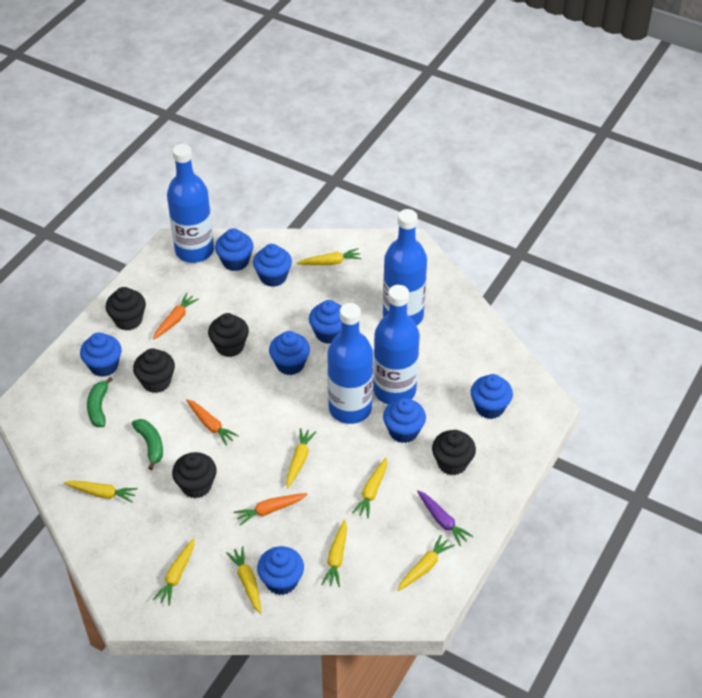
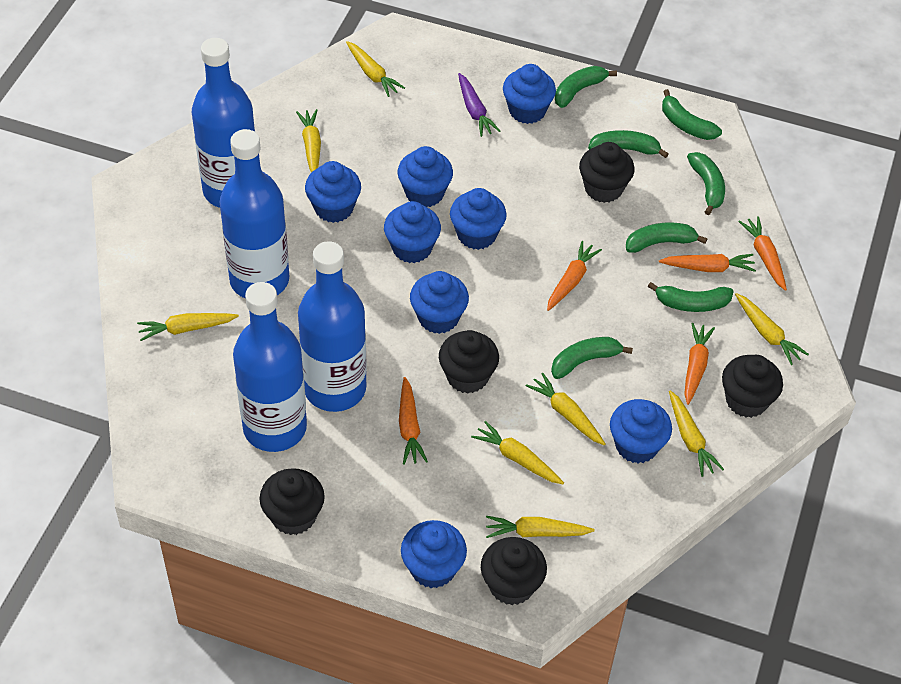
green banana: [87,377,113,427] [132,419,163,470] = 2 -> [551,337,633,379] [555,66,617,108] [588,130,669,158] [626,222,707,253] [648,282,734,312] [662,89,722,140] [687,152,725,215] = 7
orange carrot: [153,293,199,340] [186,399,239,446] [234,493,307,526] = 3 -> [399,377,428,465] [547,241,602,311] [659,254,756,272] [684,323,715,405] [738,216,787,291] = 5

